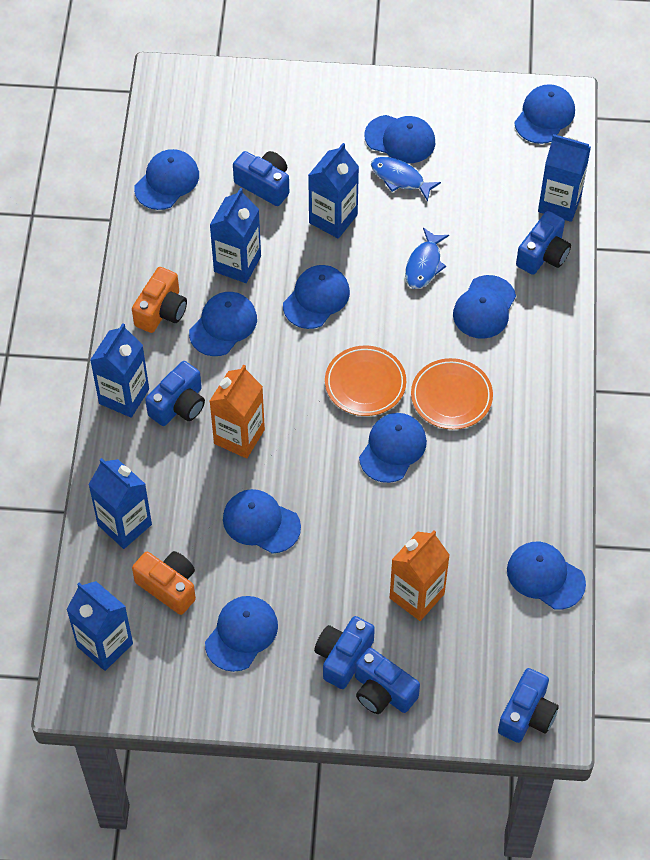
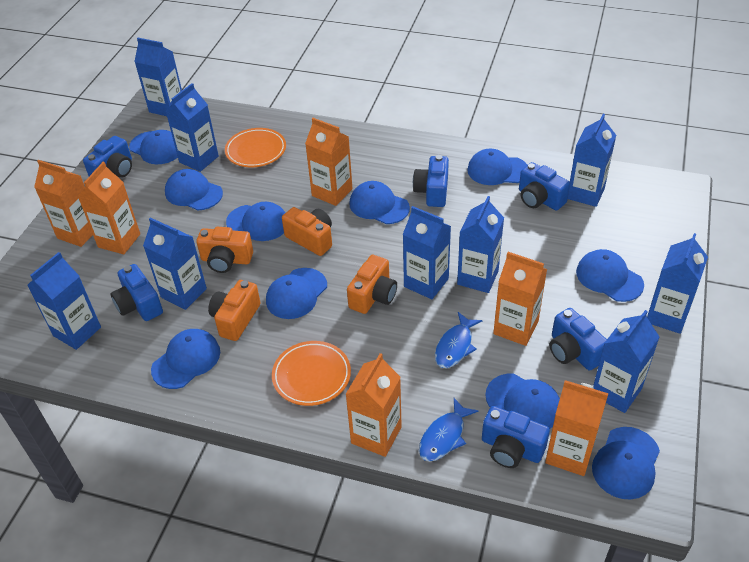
blue carton: [66,581,133,671] [88,458,152,549] [90,323,149,418] [210,188,261,283] [308,143,359,239] [538,134,591,222] = 6 -> [27,252,101,350] [134,38,182,116] [143,217,207,310] [166,83,219,172] [403,206,451,299] [457,196,504,293] [568,114,616,207] [593,310,659,413] [647,233,708,334] = 9
orange camera: [132,267,187,333] [132,551,196,615] = 2 -> [196,227,253,273] [208,280,261,341] [282,207,332,256] [347,255,397,314] = 4
orange carton: [210,364,265,459] [390,530,450,621] = 2 -> [34,160,93,247] [78,162,140,254] [305,118,353,206] [345,353,402,457] [493,252,547,346] [545,380,608,476] = 6

